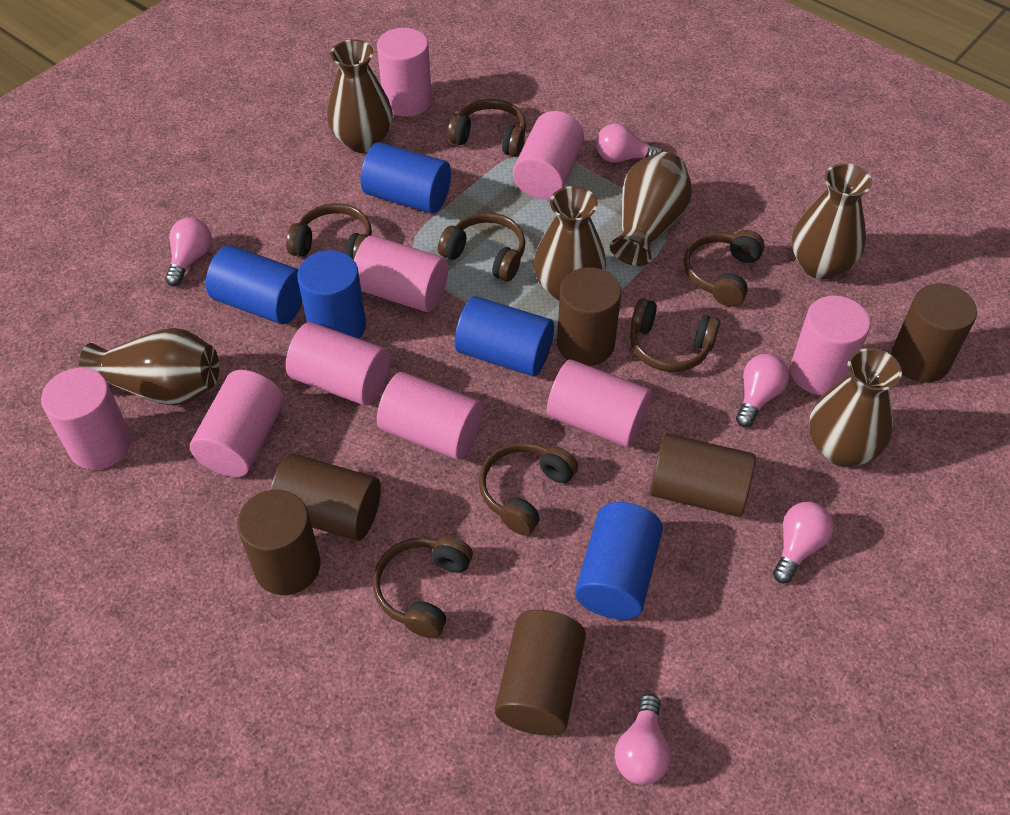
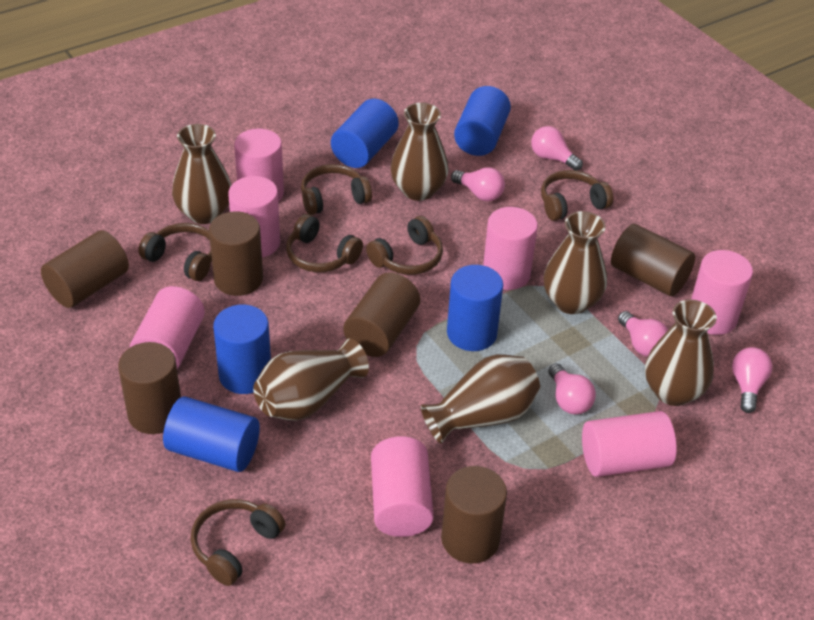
brown headphones: [286,203,372,260] [373,536,473,638] [438,212,525,282] [448,99,526,157] [479,442,578,536] [630,299,720,372] [684,230,765,307] = 7 -> [139,223,212,281] [191,499,286,586] [286,214,363,272] [301,164,372,215] [366,216,443,275] [541,170,613,221] = 6
pink cylinder: [41,368,131,470] [190,370,284,477] [286,322,390,405] [354,235,448,312] [377,28,432,117] [377,372,483,460] [513,111,584,199] [547,360,651,447] [790,296,870,395] = 9 -> [130,286,205,369] [228,176,280,257] [234,129,284,202] [371,436,434,537] [483,207,538,290] [582,411,677,477] [691,250,753,335] = 7

